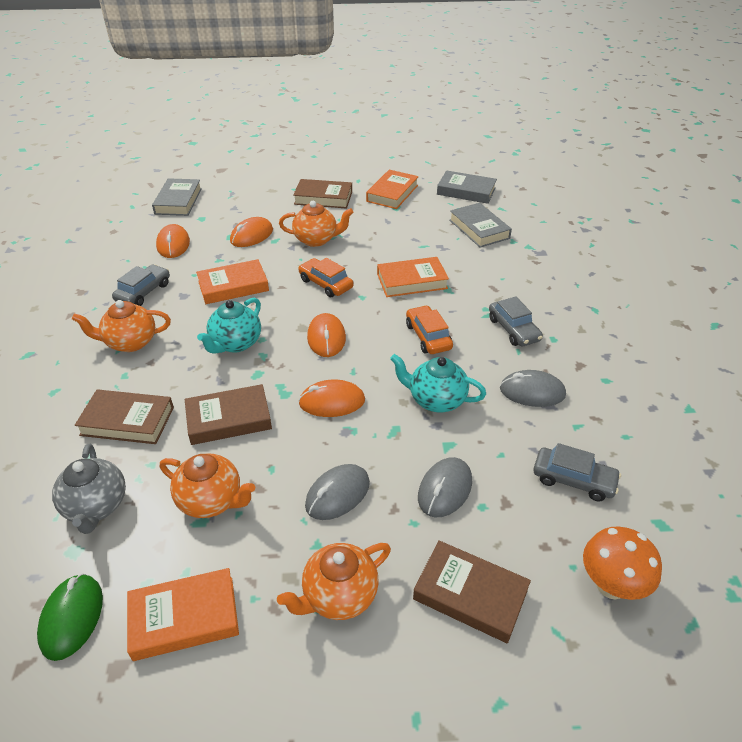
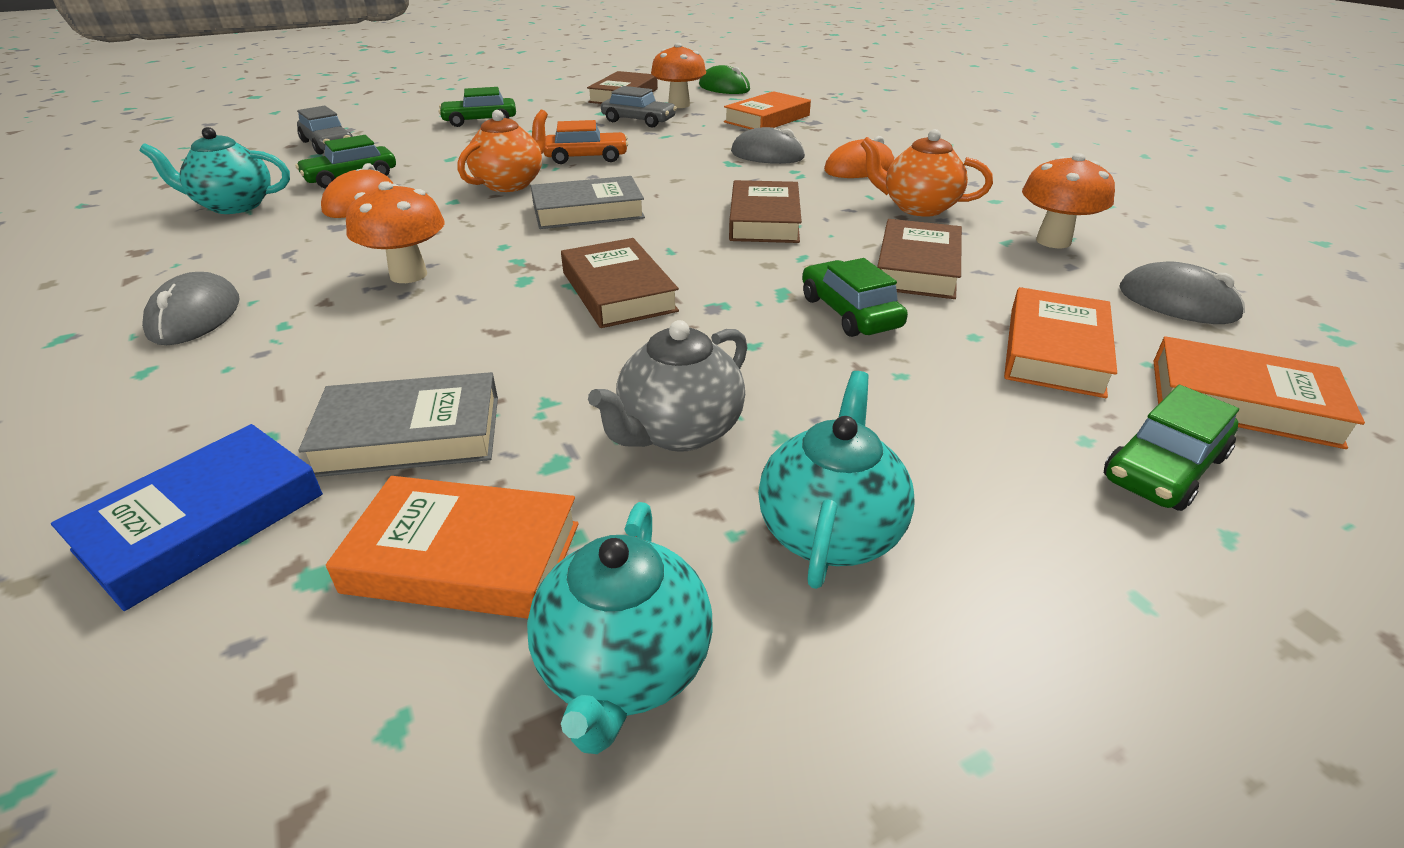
blue book: none = 0 -> [51,424,323,611] = 1
green car: none = 0 -> [296,135,396,188] [439,87,516,127] [802,258,908,337] [1104,385,1239,511] = 4
grey book: [152,178,202,216] [437,170,497,204] [449,203,512,248] = 3 -> [299,372,498,477] [531,176,645,229] = 2
grey car: [112,265,170,306] [489,297,543,346] [533,443,621,501] = 3 -> [297,106,353,154] [601,86,677,128] = 2
orange car: [298,258,353,297] [406,305,453,354] = 2 -> [543,120,628,164] = 1
orange mouse: [156,224,190,258] [230,217,273,247] [298,379,365,417] [307,313,346,357] = 4 -> [321,163,393,218] [824,136,894,178] = 2
orange mushroom: [583,527,662,600] = 1 -> [346,181,445,283] [651,43,706,108] [1022,153,1115,248] = 3
orange teapot: [72,300,171,352] [160,453,255,518] [277,543,391,620] [279,201,353,247] = 4 -> [457,110,548,192] [860,129,993,217] = 2
turquoise teapot: [197,298,261,354] [390,354,486,412] = 2 -> [140,127,290,214] [527,502,712,754] [758,371,915,589] = 3

